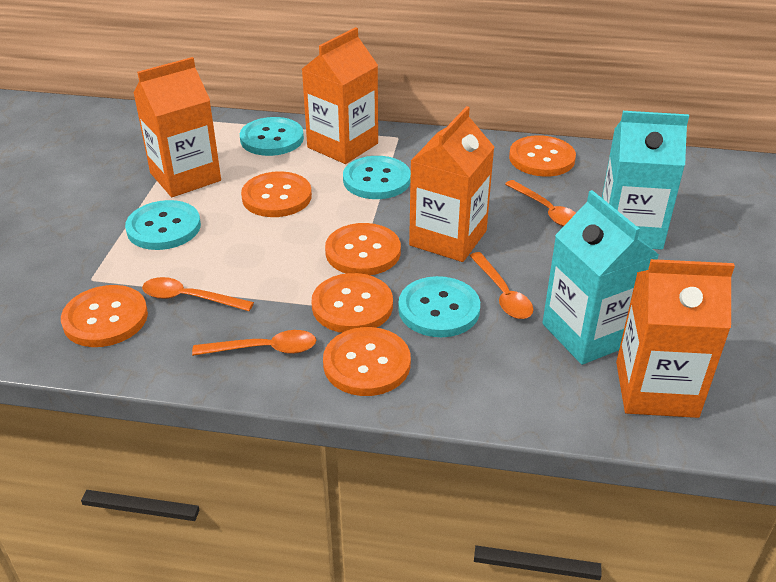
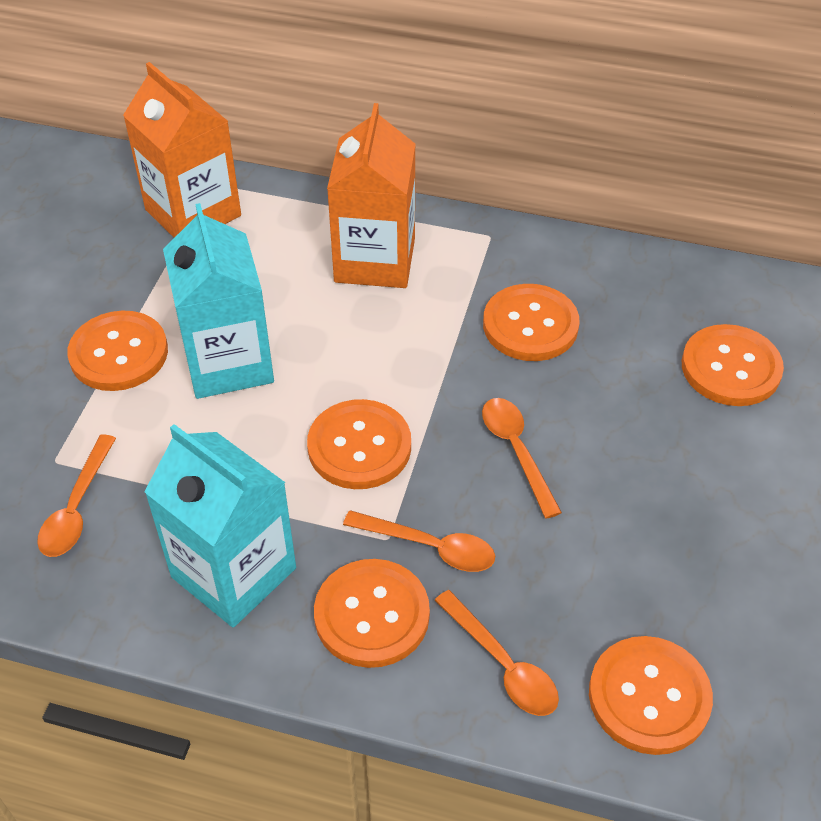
orange carton: [133,57,221,197] [302,27,378,164] [409,106,494,262] [616,259,735,418] = 4 -> [123,62,241,238] [327,103,416,288] = 2
turquoise button: [125,200,201,250] [240,117,304,156] [343,156,411,199] [398,276,480,337] = 4 -> none = 0

